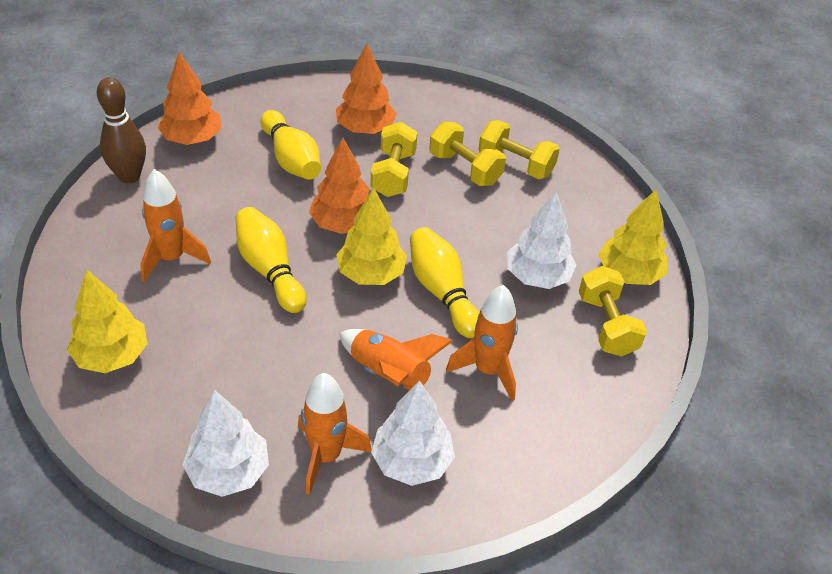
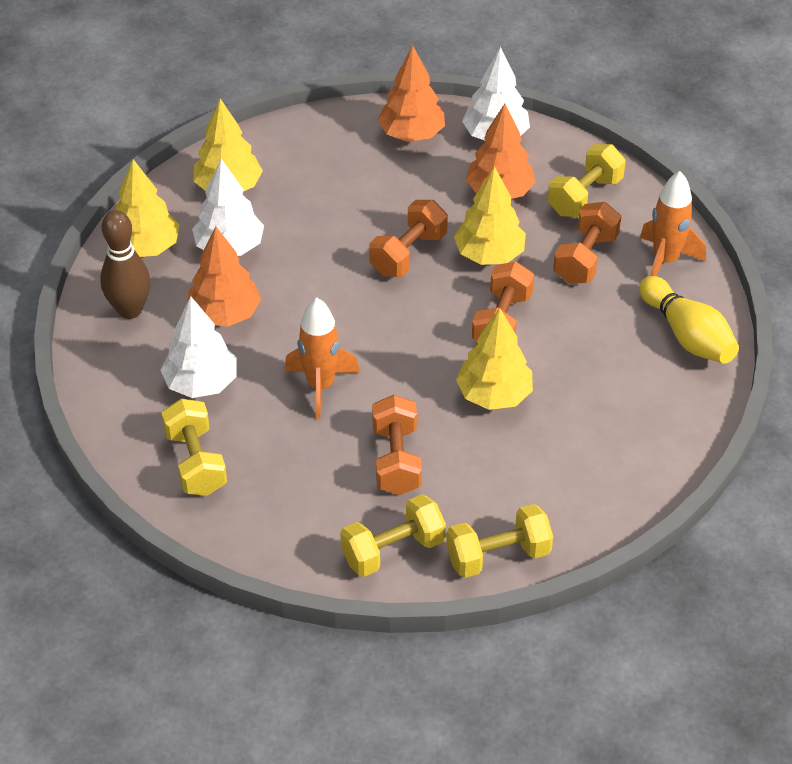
orange dumbbell: none = 0 -> [369,200,448,277] [372,395,422,495] [472,261,534,341] [553,202,622,284] = 4
orange rocket: [140,169,211,282] [298,373,372,495] [339,329,453,411] [446,285,518,401] = 4 -> [284,297,360,420] [640,171,706,276] = 2
yellow bowling pin: [235,207,306,313] [260,110,321,180] [410,227,479,338] = 3 -> [639,276,739,364] = 1
yellow tree: [67,269,148,373] [336,187,407,285] [599,190,667,285] = 3 -> [115,159,180,257] [193,99,263,191] [454,166,526,265] [456,308,533,410] = 4

